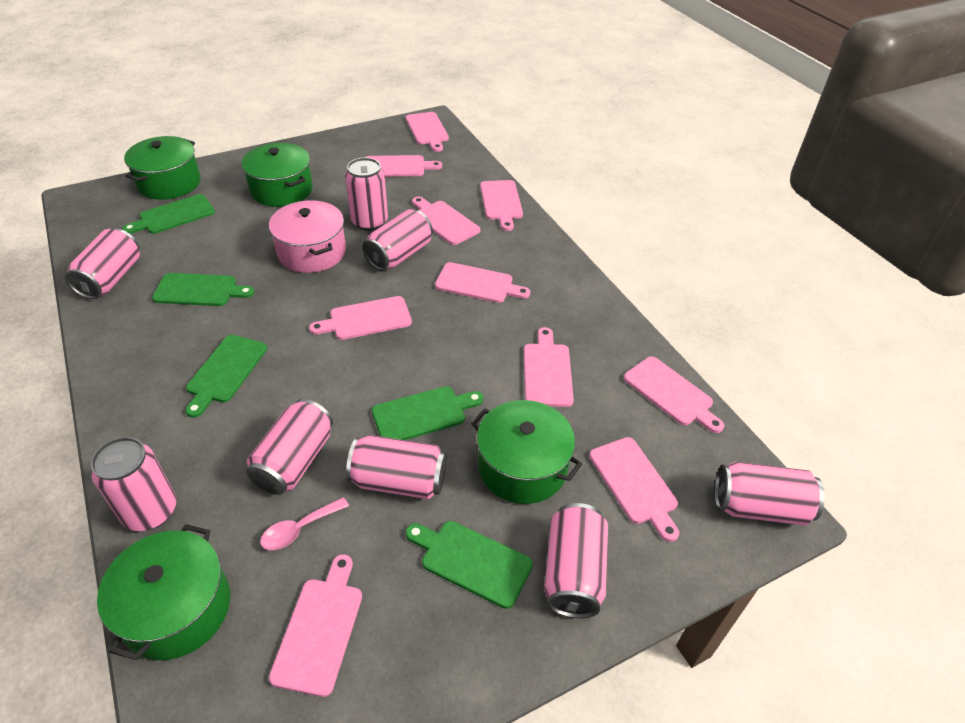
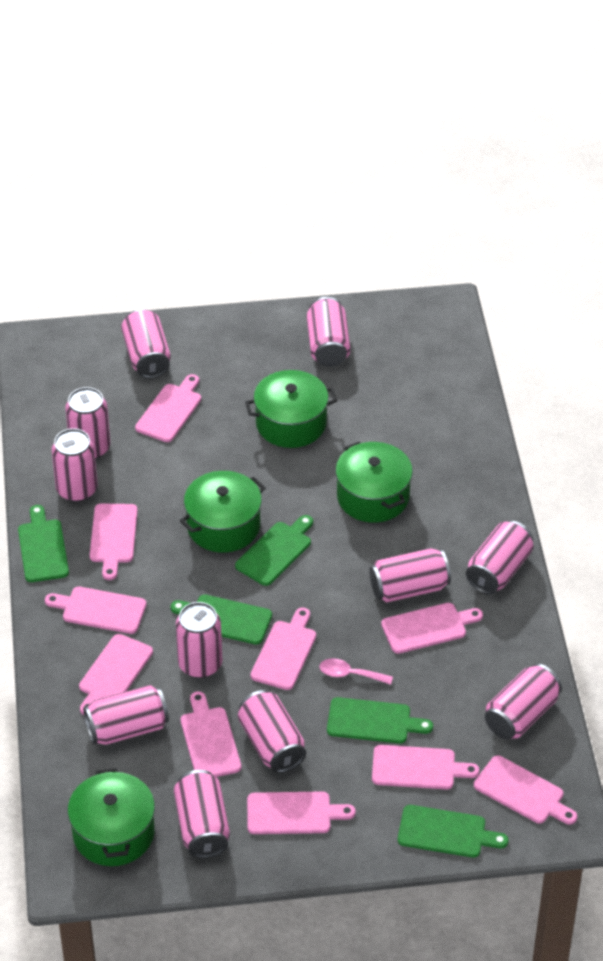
pink can: [65,228,140,299] [91,437,176,531] [247,399,333,495] [345,158,388,231] [346,435,447,499] [363,209,433,271] [544,503,608,618] [714,462,825,526] = 8 -> [52,428,97,502] [65,387,110,459] [83,685,169,745] [121,309,171,378] [174,770,230,858] [176,602,222,678] [238,690,306,773] [307,297,350,367] [369,548,451,603] [466,521,533,594] [485,664,562,740] = 11
pink pot: [269,200,346,273] = 1 -> none = 0

